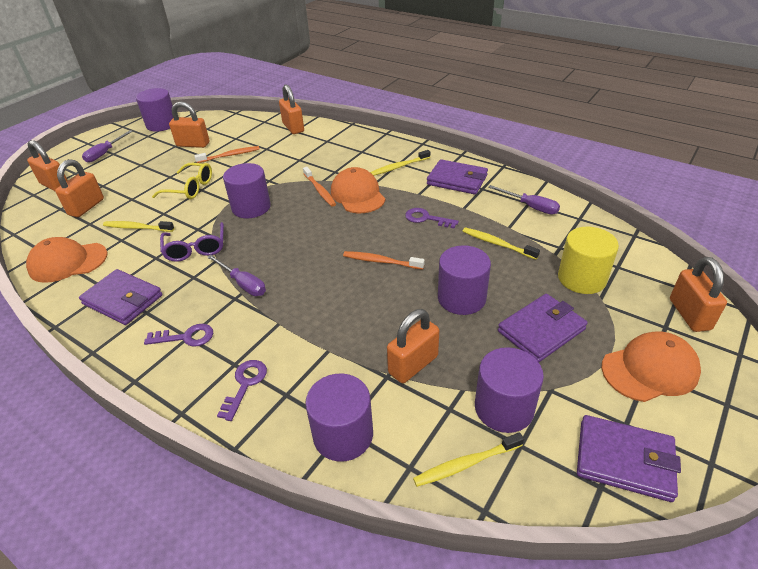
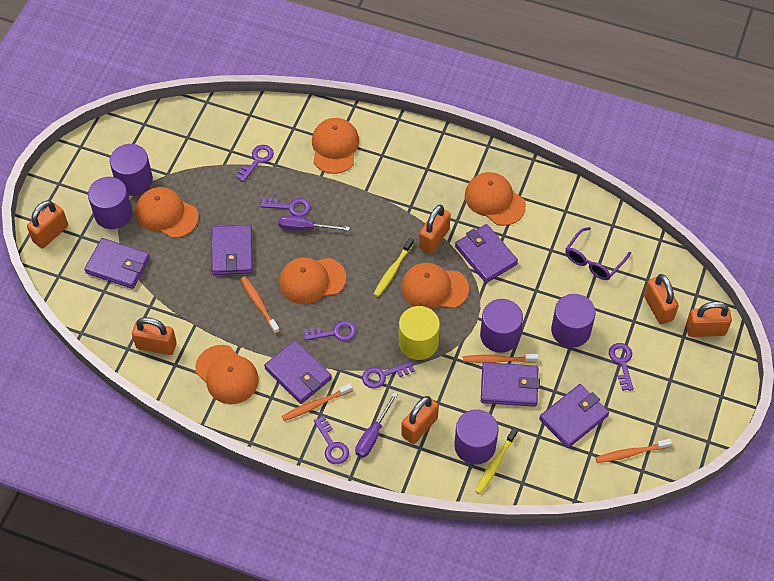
orange cap: [26,237,107,283] [331,167,385,213] [602,331,701,402] = 3 -> [136,187,199,238] [195,345,259,404] [279,257,346,304] [312,118,359,174] [401,263,469,309] [465,172,526,226] = 6
orange toothbrush: [194,146,260,163] [303,167,336,207] [343,251,425,270] = 3 -> [241,276,280,334] [282,383,353,421] [463,354,538,363] [595,439,672,463] = 4
purple key: [144,324,213,347] [217,360,267,421] [405,208,459,228] = 3 -> [235,145,274,182] [260,198,311,217] [304,320,357,341] [314,416,349,464] [362,361,415,389] [609,343,634,391] = 6
purple screwdriver: [82,130,133,163] [207,255,266,296] [488,185,560,215] = 3 -> [278,215,350,231] [355,393,398,458] = 2
purple wallet: [79,269,163,325] [427,159,488,195] [498,294,588,362] [577,415,681,502] = 4 -> [84,238,150,289] [211,225,253,275] [264,340,332,404] [455,224,518,283] [481,362,540,407] [539,384,609,448] = 6
yellow glasses: [152,163,212,199] = 1 -> none = 0
yellow toothbrush: [103,221,174,232] [370,150,430,176] [413,432,524,487] [463,227,540,260] = 4 -> [373,238,414,297] [475,427,518,494] = 2

